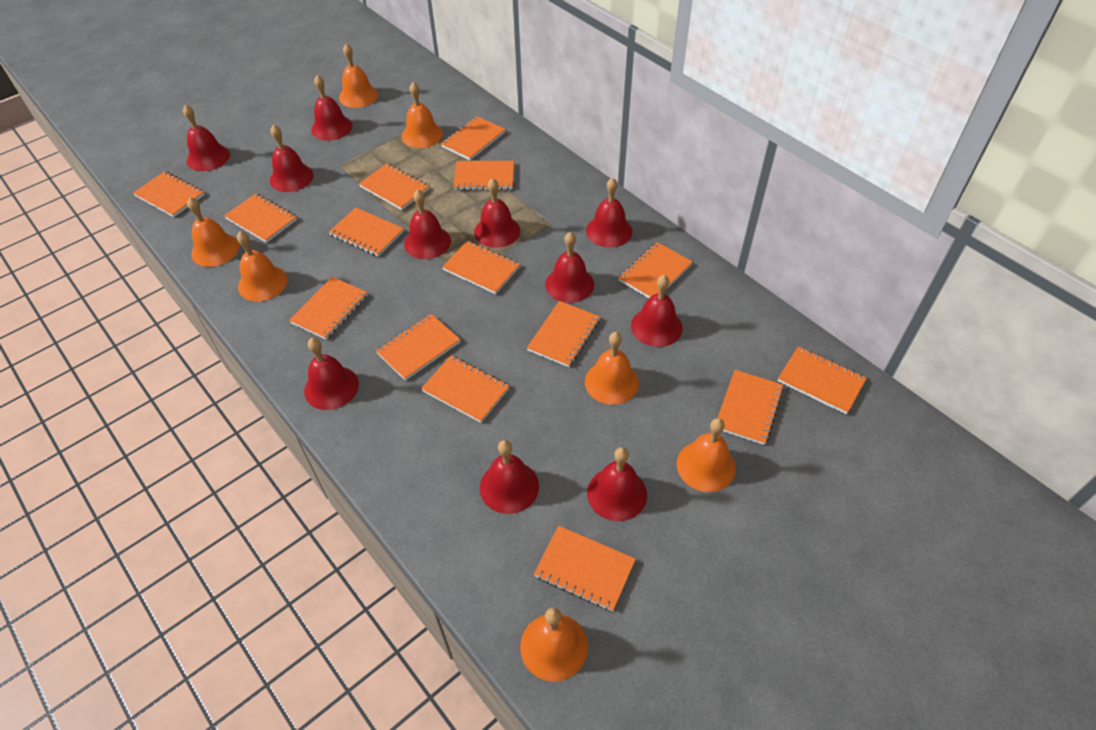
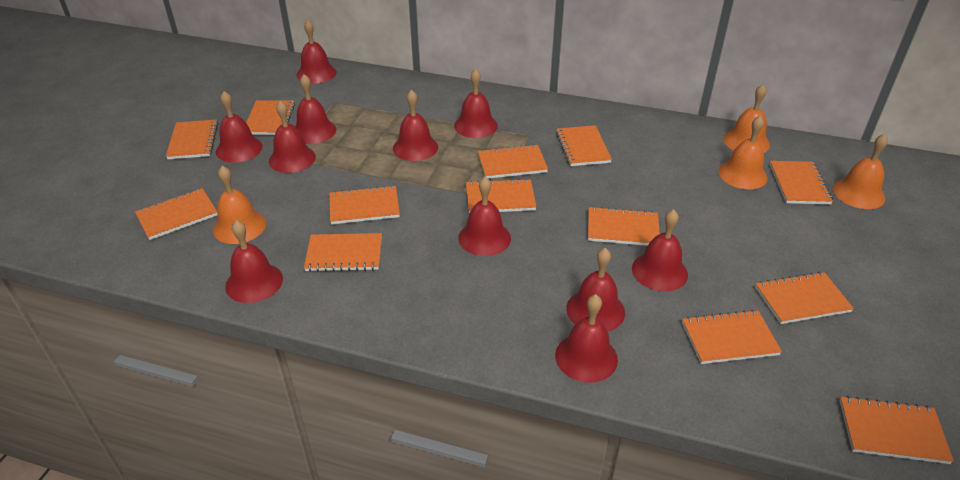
orange bell: [187,198,239,267] [237,231,288,301] [339,44,378,108] [402,82,443,148] [520,607,588,682] [585,332,639,405] [676,418,736,492] = 7 -> [213,166,266,244] [718,116,768,189] [723,84,770,153] [833,134,888,209] = 4
orange notebook: [133,171,205,217] [224,193,297,243] [289,277,368,339] [329,207,404,257] [359,163,429,210] [376,314,461,381] [421,355,509,423] [441,116,506,160] [442,241,520,294] [453,161,514,190] [527,301,600,367] [534,526,636,611] [618,242,693,298] [718,370,784,445] [778,346,867,414] = 15 -> [135,188,217,240] [166,120,218,160] [246,100,295,135] [304,233,382,272] [329,185,400,224] [466,179,536,213] [478,144,548,179] [556,125,612,166] [588,206,660,246] [682,310,782,364] [755,272,854,324] [770,161,833,204] [840,396,954,464] = 13

